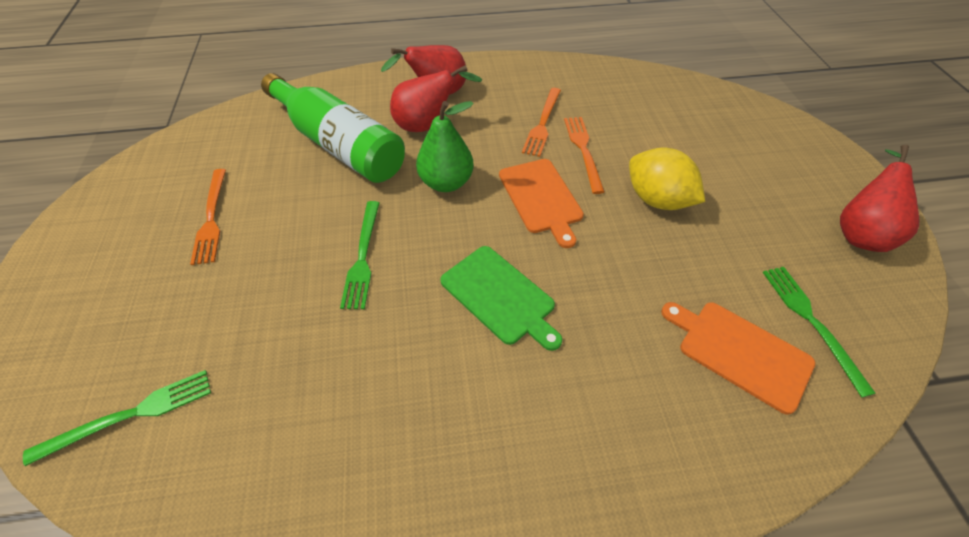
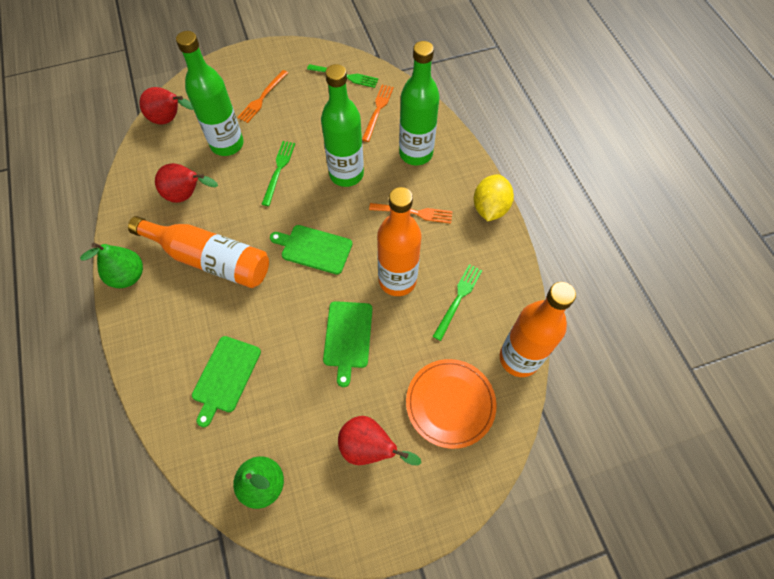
green bottle: [261,73,405,183] = 1 -> [176,31,244,156] [321,64,364,187] [399,41,440,165] = 3
green cutting board: [440,246,562,351] = 1 -> [192,336,261,427] [270,225,352,275] [323,301,372,387] = 3
green pear: [416,101,474,192] = 1 -> [80,243,143,288] [233,456,284,509] = 2
orange bottle: none = 0 -> [128,216,269,288] [377,187,421,296] [500,282,576,377] = 3
orange cutting board: [499,159,584,248] [661,302,815,415] = 2 -> none = 0
orange plate: none = 0 -> [406,359,497,449] = 1

